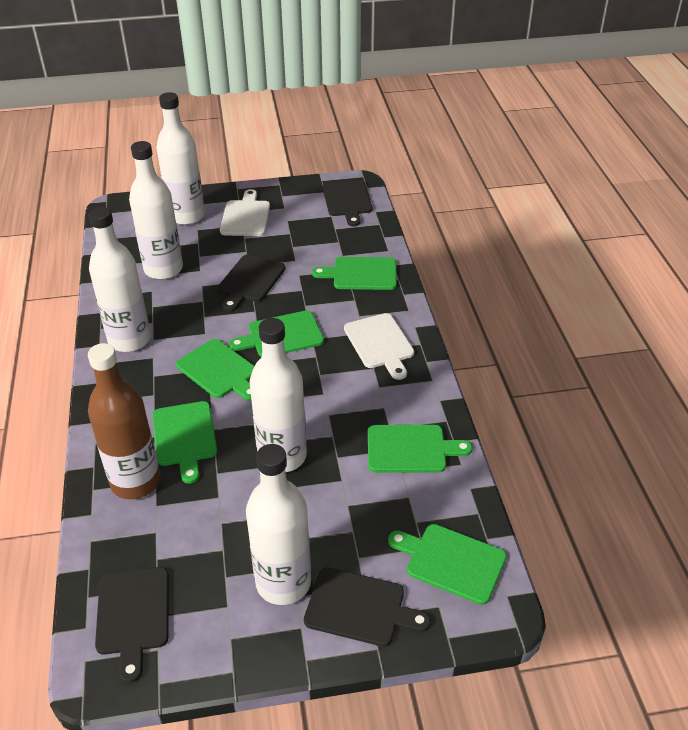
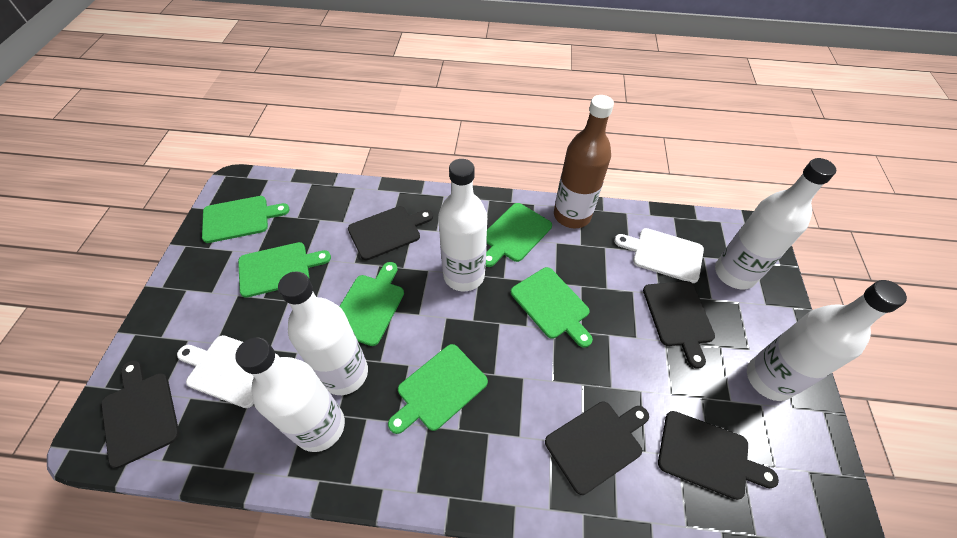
black cutting board: [95,567,169,683] [218,254,285,311] [304,567,431,647] [322,180,372,226] = 4 -> [101,360,179,468] [348,206,433,260] [545,402,649,495] [643,281,715,369] [658,411,779,500] = 5

